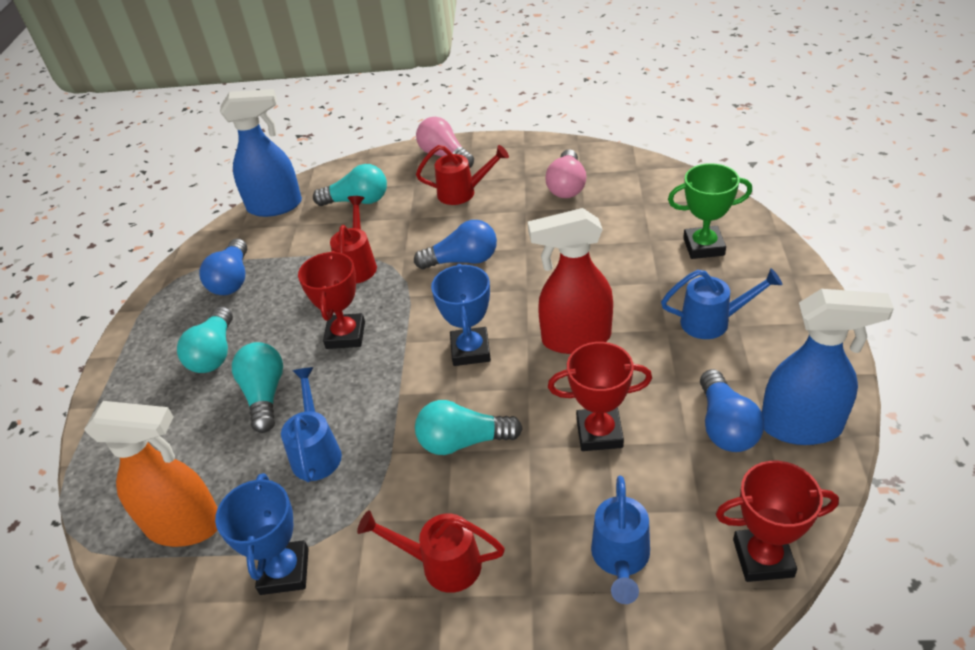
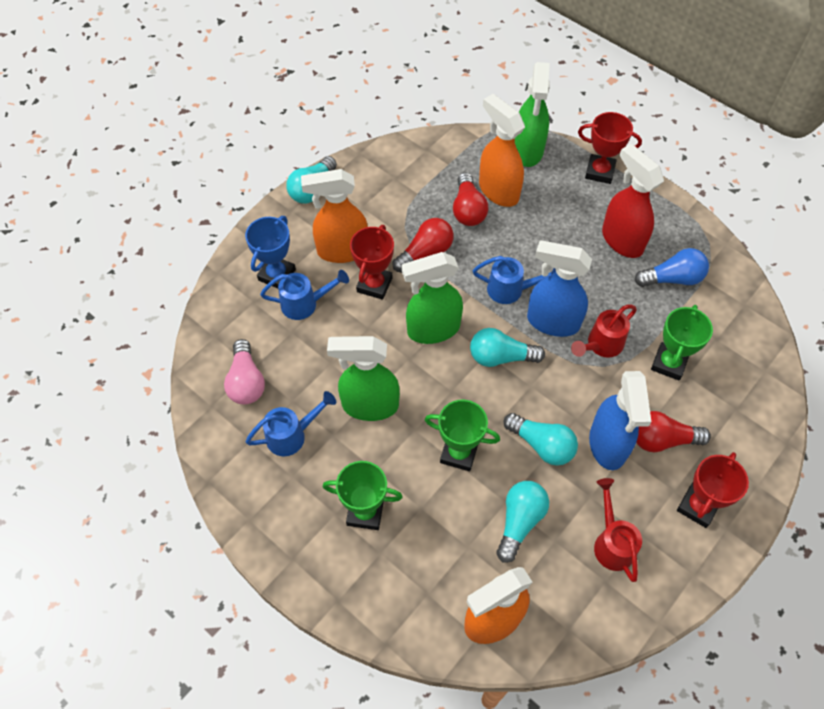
blue light bulb: [199,239,247,295] [414,220,497,269] [700,369,764,452] = 3 -> [635,248,709,287] = 1
blue trophy: [215,473,309,595] [431,264,491,366] = 2 -> [245,216,296,288] = 1
green spray bottle: none = 0 -> [327,336,400,421] [401,252,463,344] [515,62,550,167] = 3
green trophy: [668,163,752,259] = 1 -> [323,461,403,530] [425,400,500,471] [651,305,713,380] = 3
orange spray bottle: [84,401,218,547] = 1 -> [301,169,368,263] [464,567,533,644] [479,94,525,207] = 3
pink light bulb: [416,117,474,168] [545,149,586,198] = 2 -> [224,339,265,404] = 1
red light bulb: none = 0 -> [393,218,454,273] [453,173,489,226] [636,411,711,452] = 3
red watering can: [330,196,377,283] [357,510,505,593] [416,145,509,205] = 3 -> [571,305,637,358] [594,478,642,582] = 2

